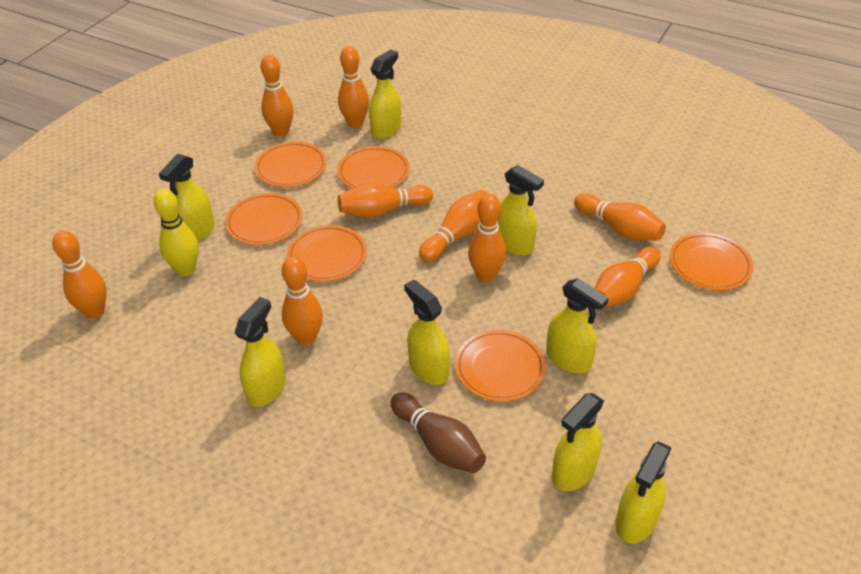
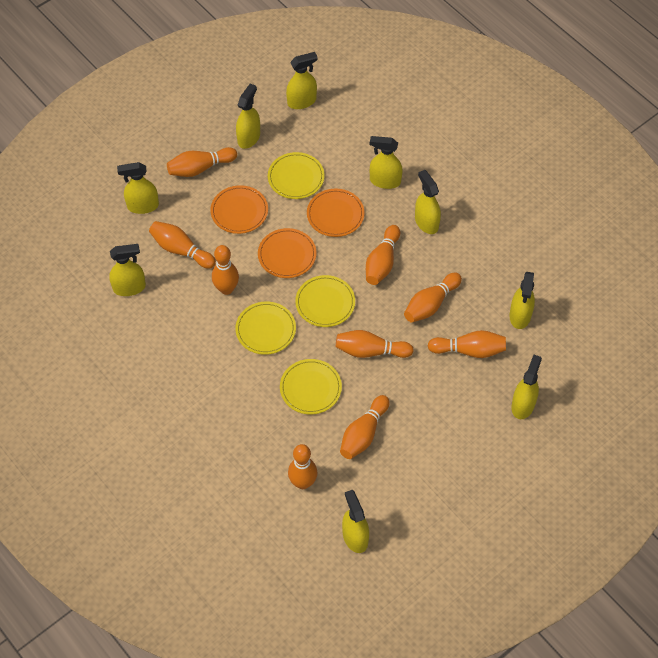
brown bowling pin: [391,393,486,473] = 1 -> none = 0
orange plate: [225,193,303,245] [255,142,327,187] [287,225,367,282] [337,146,410,188] [455,330,546,401] [670,233,753,290] = 6 -> [210,185,268,234] [258,228,316,278] [307,189,365,237] = 3
yellow bowling pin: [153,189,199,276] = 1 -> none = 0
yellow plate: none = 0 -> [235,302,296,355] [268,152,325,199] [280,359,342,415] [295,275,355,327] = 4
yellow spray bottle: [159,154,215,242] [235,297,286,407] [369,50,401,139] [404,280,450,385] [497,165,544,256] [546,278,608,374] [552,393,604,491] [615,441,671,544] = 8 -> [109,244,146,296] [117,162,159,214] [236,83,260,149] [286,52,318,109] [342,490,369,553] [370,136,402,189] [415,170,441,234] [510,272,535,329] [511,355,542,419] = 9

